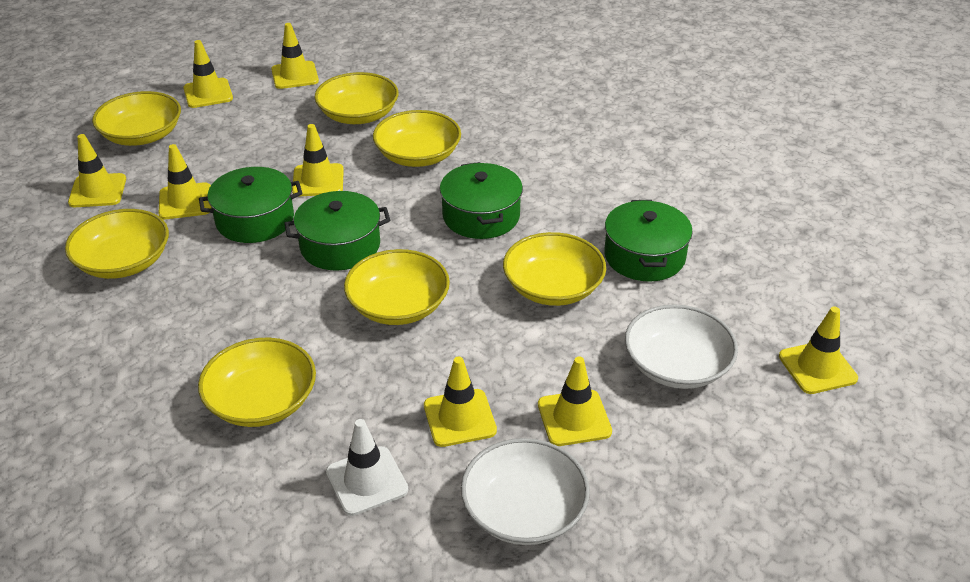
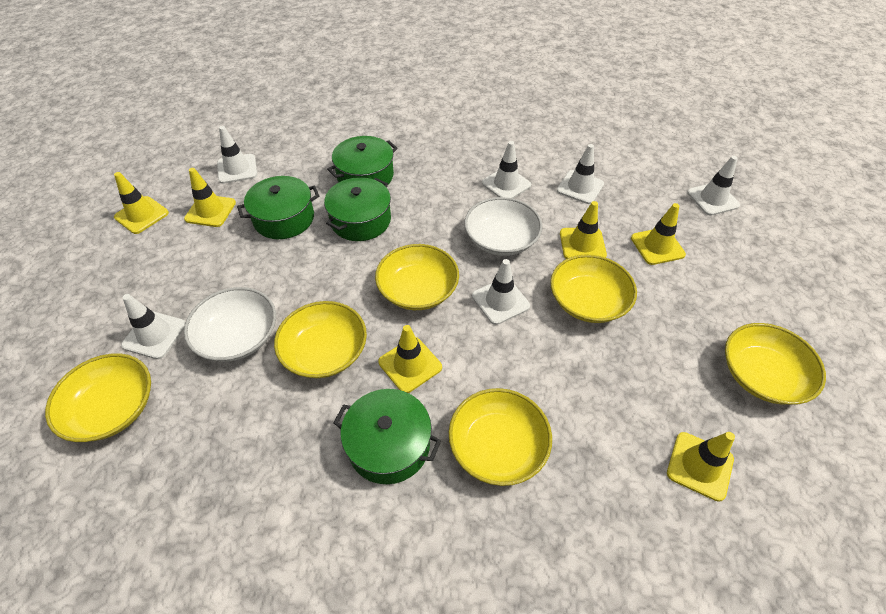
white traffic cone: [326,419,408,516] = 1 -> [121,294,185,359] [217,126,257,184] [472,259,530,325] [482,141,532,198] [557,144,604,204] [687,156,740,216] = 6
yellow bowl: [65,209,169,279] [92,91,181,146] [198,338,316,427] [314,72,399,124] [344,249,450,325] [373,110,461,167] [503,232,606,306] = 7 -> [45,353,151,442] [274,301,367,378] [375,244,459,310] [449,388,552,486] [550,254,637,323] [725,323,826,405] = 6
yellow traffic cone: [68,134,126,207] [159,144,212,219] [183,40,233,108] [271,23,319,89] [292,124,344,196] [424,356,497,447] [538,357,612,446] [779,307,858,394] = 8 -> [114,172,169,234] [184,168,236,227] [378,325,442,393] [560,201,607,259] [631,203,686,265] [667,432,735,502] = 6

